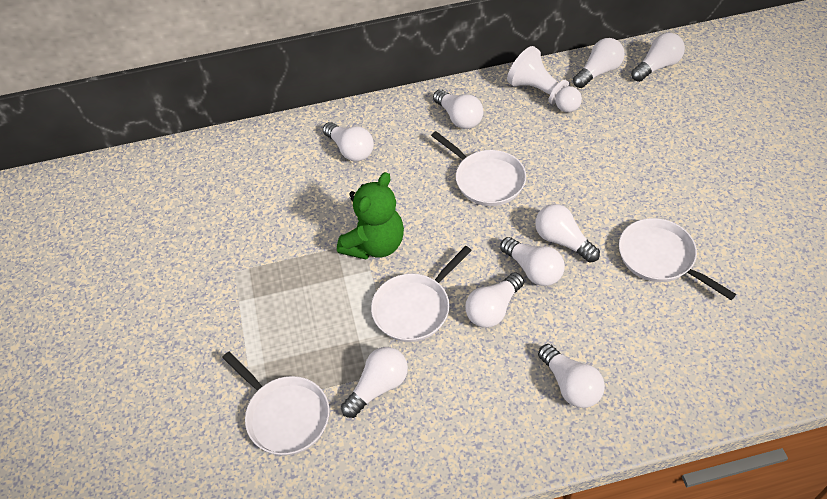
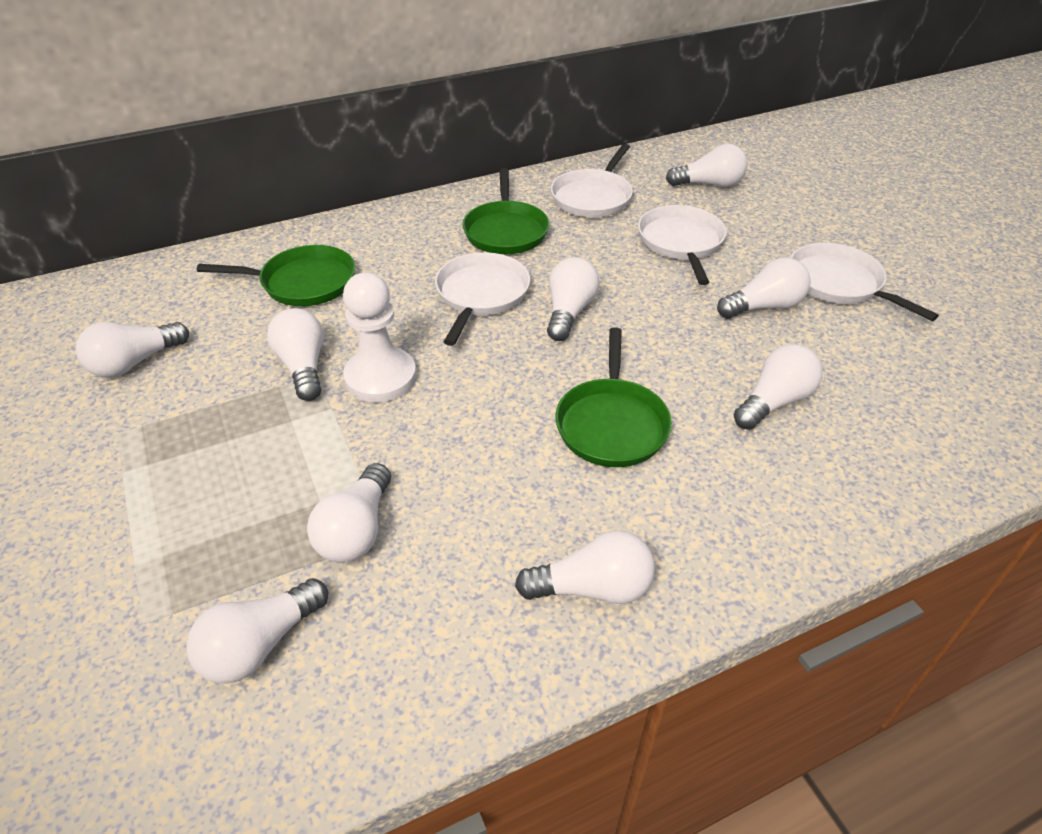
green pan: none = 0 -> [197,245,355,306] [462,168,549,254] [555,327,672,467] = 3
green teddy bear: [337,172,404,260] = 1 -> none = 0

